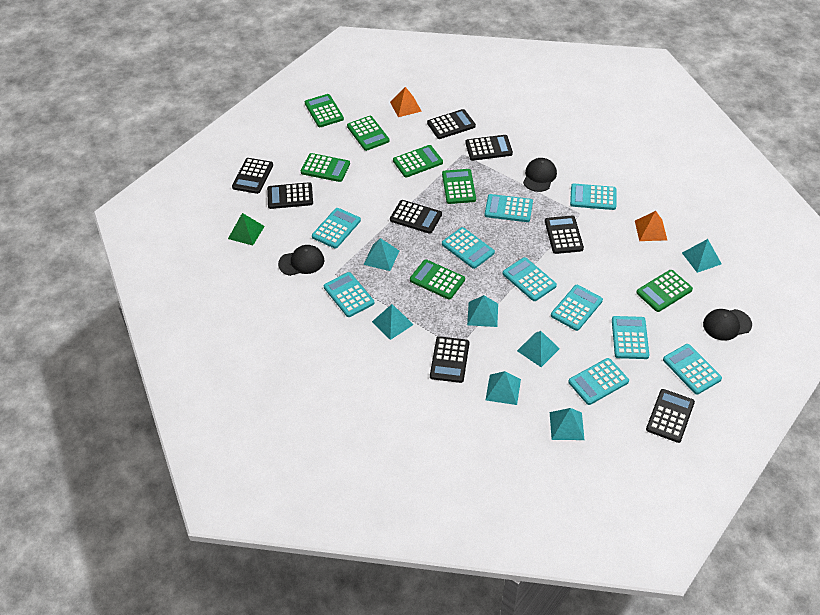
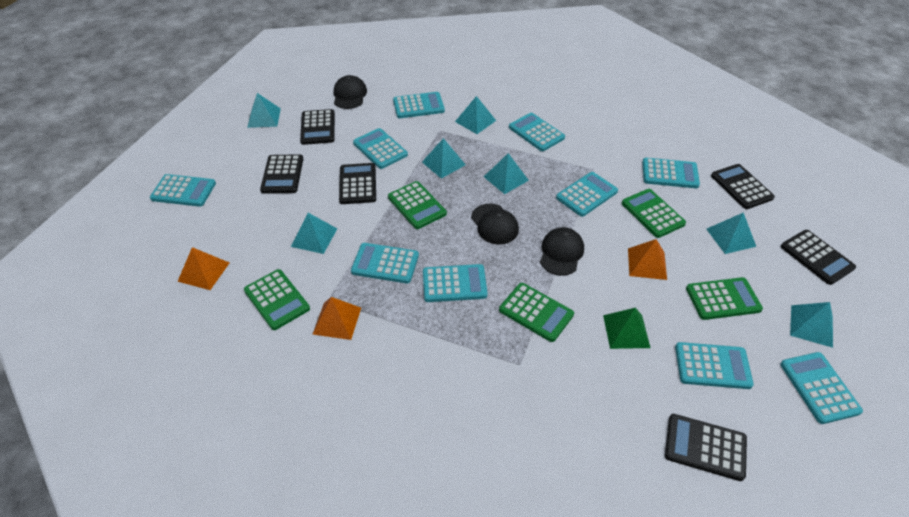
black calculator: [232,158,273,194] [267,182,313,209] [390,200,442,234] [427,109,476,139] [430,336,469,383] [465,135,513,161] [545,216,584,254] [646,389,695,443] = 8 -> [260,154,303,194] [300,109,335,145] [339,163,376,204] [665,414,747,481] [711,164,775,209] [781,230,856,285] = 6
green calculator: [301,153,350,182] [305,94,344,127] [347,116,389,151] [393,145,443,178] [410,259,465,299] [442,169,476,204] [636,270,693,312] = 7 -> [244,269,310,330] [388,181,447,229] [499,283,574,342] [622,189,686,238] [686,277,763,320] = 5
orange pyramid: [390,87,422,117] [635,211,667,241] = 2 -> [177,247,229,290] [312,297,361,340] [628,239,667,280] = 3

